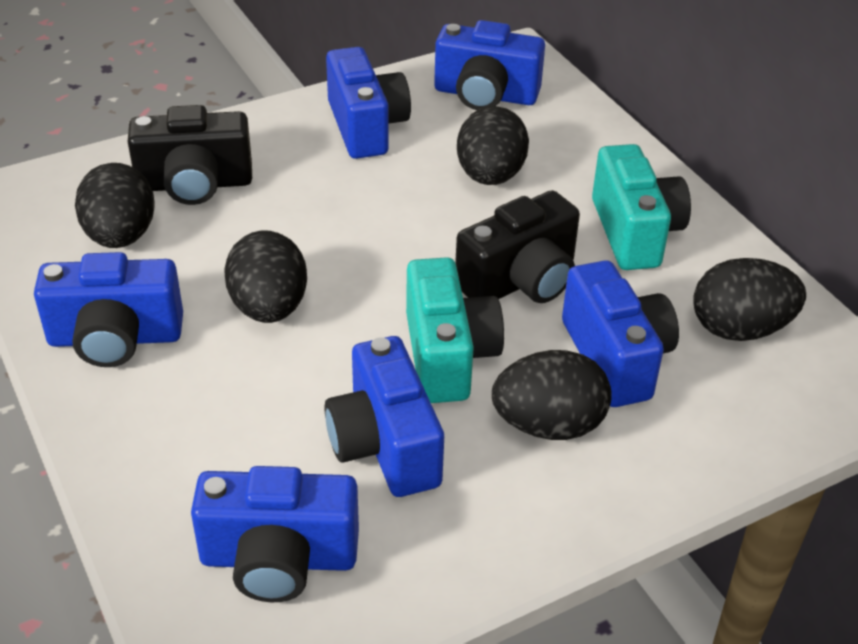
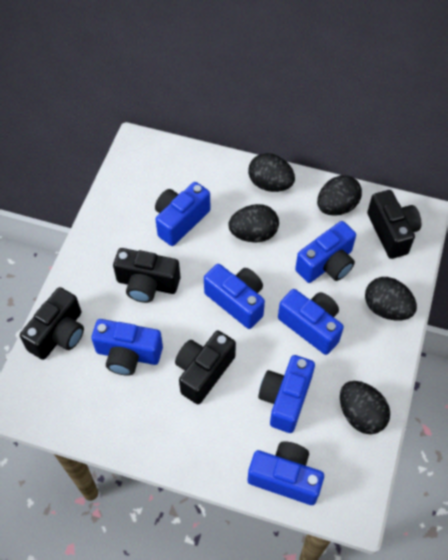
black camera: [128,105,252,205] [455,190,580,303] = 2 -> [20,287,84,360] [113,248,180,303] [175,331,236,404] [367,190,421,259] = 4
blue camera: [34,252,183,367] [191,466,359,602] [325,336,444,497] [326,47,411,159] [434,20,545,110] [562,260,679,407] = 6 -> [91,319,163,376] [155,182,211,246] [204,264,265,329] [248,441,324,505] [258,355,315,433] [278,289,344,355] [295,221,356,283] = 7
turquoise camera: [406,257,504,403] [592,144,691,270] = 2 -> none = 0

